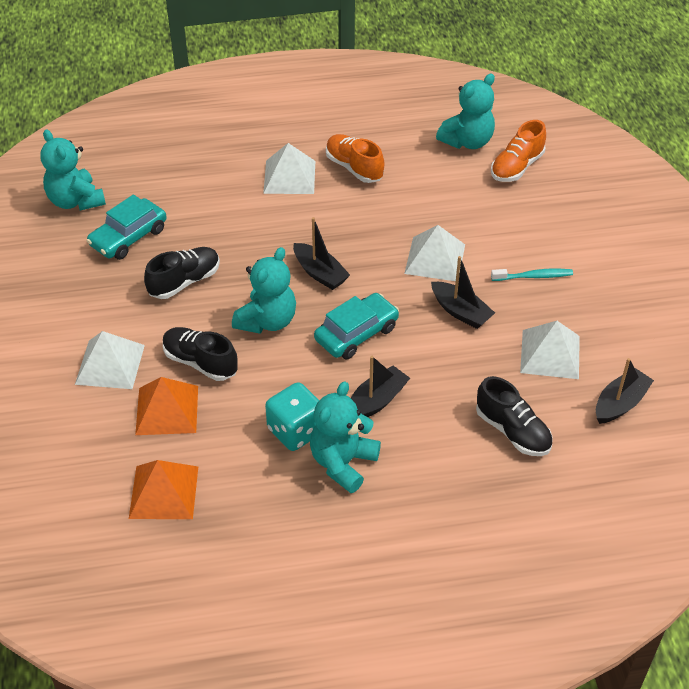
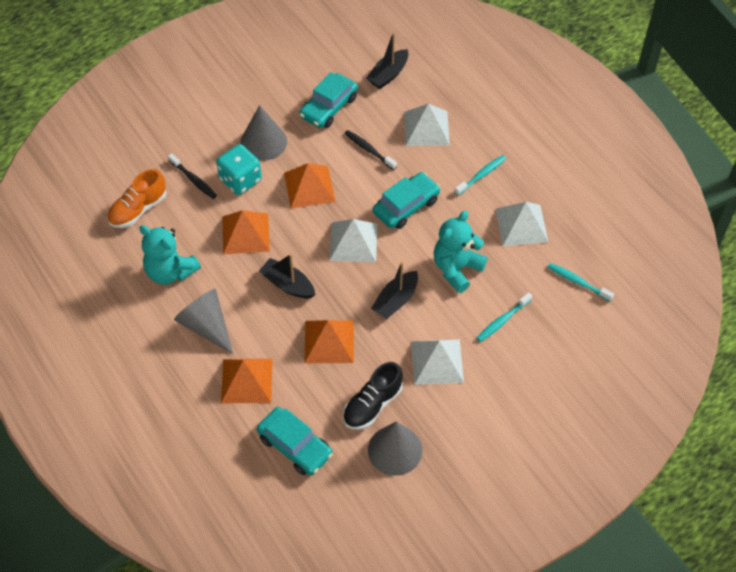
black boat: [293,217,350,290] [351,356,410,417] [431,256,495,329] [596,358,654,424] = 4 -> [259,254,316,298] [366,32,408,89] [371,262,418,319] = 3
black shoe: [144,247,220,299] [163,327,238,381] [476,376,553,456] = 3 -> [343,362,403,430] = 1
black toothbrush: none = 0 -> [168,153,217,199] [344,130,397,170] = 2
grey cone: none = 0 -> [174,288,233,354] [240,105,287,161] [368,421,422,476] = 3
orange pyramid: [129,460,198,519] [135,377,198,435] = 2 -> [221,359,272,404] [223,210,270,254] [284,163,336,209] [305,320,354,363] = 4
orange shoe: [326,134,384,183] [491,120,546,182] = 2 -> [107,169,167,228] = 1
turquoise car: [87,195,167,260] [314,293,399,359] = 2 -> [257,407,333,476] [299,72,358,128] [373,172,440,229] = 3
turquoise teddy bear: [40,129,106,210] [232,247,296,334] [310,381,381,493] [436,74,495,149] = 4 -> [139,225,201,285] [434,211,488,293] = 2
turquoise toothbrush: [491,269,573,281] = 1 -> [455,155,506,196] [477,292,532,342] [548,263,614,301] = 3

